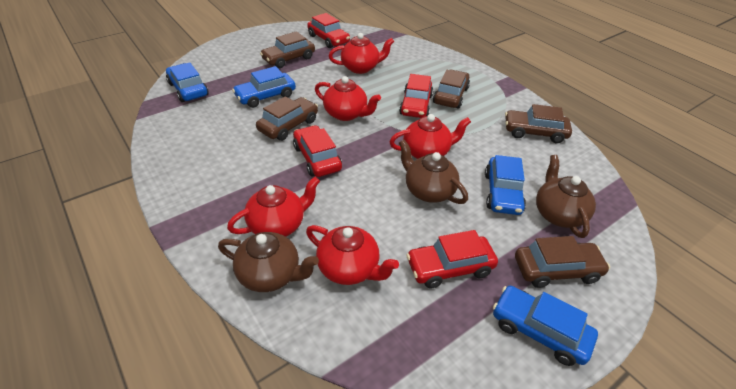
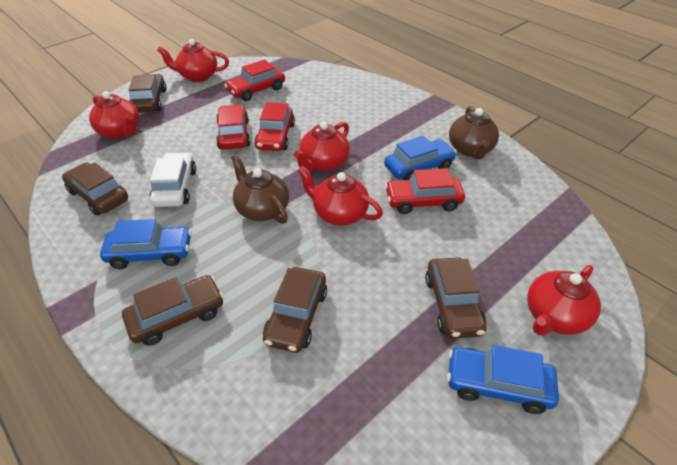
blue car: [166,62,208,102] [232,66,296,108] [485,155,526,215] [493,286,598,366] = 4 -> [100,219,192,269] [384,136,456,180] [447,345,559,414] = 3
brown teapot: [218,232,319,292] [399,140,468,204] [536,155,596,238] = 3 -> [231,154,289,224] [449,106,499,159] = 2
white car: none = 0 -> [150,152,196,207] = 1

